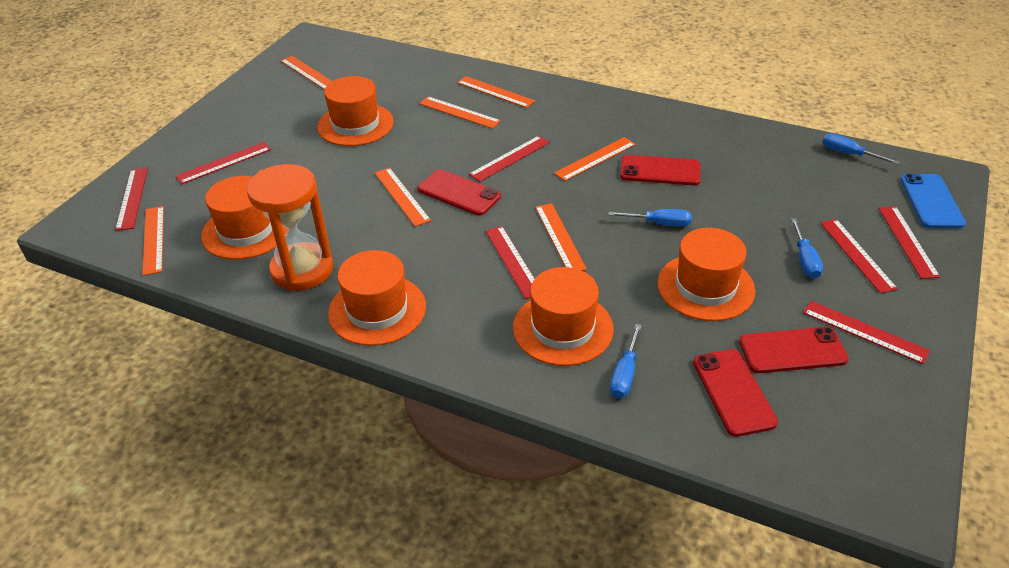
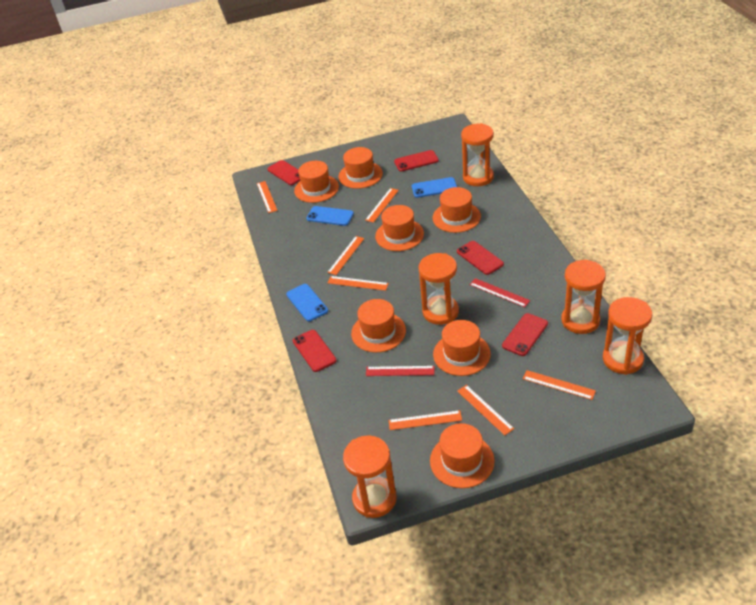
blue phone: [900,174,966,228] = 1 -> [286,284,328,321] [306,206,354,226] [412,177,457,198] = 3
blue screwdriver: [608,209,692,227] [610,324,642,398] [791,218,823,279] [822,134,900,165] = 4 -> none = 0
orange hat: [201,176,288,260] [317,76,394,146] [328,250,426,346] [513,267,614,366] [657,228,755,321] = 5 -> [294,161,339,203] [338,147,383,189] [351,299,406,353] [375,205,424,251] [430,423,495,488] [433,187,481,233] [433,320,491,376] = 7
orange hourglass: [247,164,333,291] = 1 -> [343,435,397,518] [419,253,459,325] [461,123,494,186] [561,259,606,334] [603,297,652,375] = 5
red phone: [418,169,501,216] [620,155,701,185] [693,349,778,437] [739,327,849,373] = 4 -> [267,160,301,185] [293,330,337,372] [394,150,439,171] [457,241,504,275] [502,313,548,356] = 5
red ruler: [115,168,148,231] [175,142,271,184] [469,136,550,182] [485,226,535,299] [803,301,930,364] [820,219,898,294] [878,206,940,279] = 7 -> [366,366,435,376] [470,278,530,307] = 2

